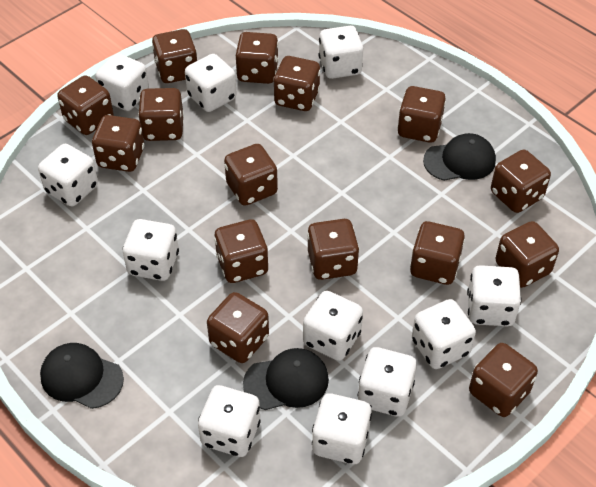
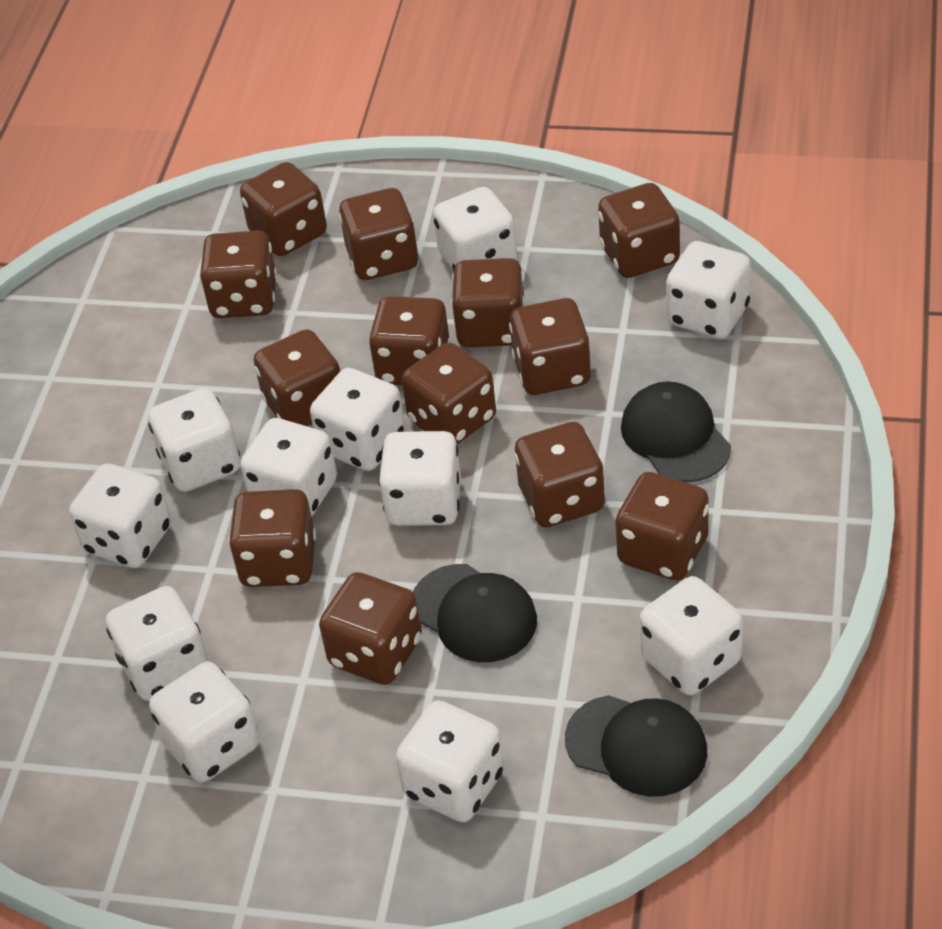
brown dice: [58,75,114,135] [92,115,144,172] [138,88,184,141] [152,29,197,83] [207,292,269,363] [214,219,268,283] [224,144,278,206] [236,32,279,84] [273,56,320,111] [307,219,359,280] [397,86,446,143] [410,221,465,285] [469,343,538,417] [491,150,551,213] [496,221,559,288] = 15 -> [199,230,277,318] [229,489,316,587] [240,162,327,256] [253,329,340,426] [319,572,422,685] [339,188,419,280] [368,296,451,385] [401,342,496,444] [451,258,525,347] [509,298,592,395] [514,422,605,527] [598,183,680,278] [615,472,709,581] = 13

